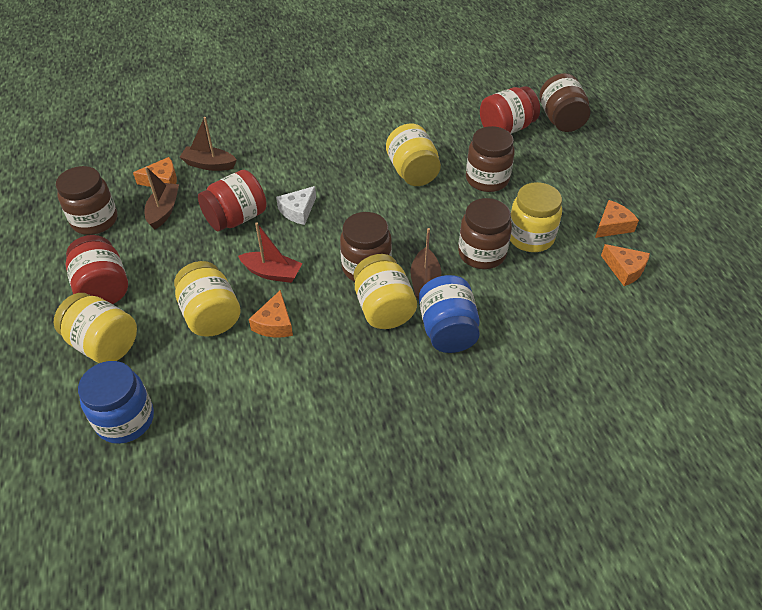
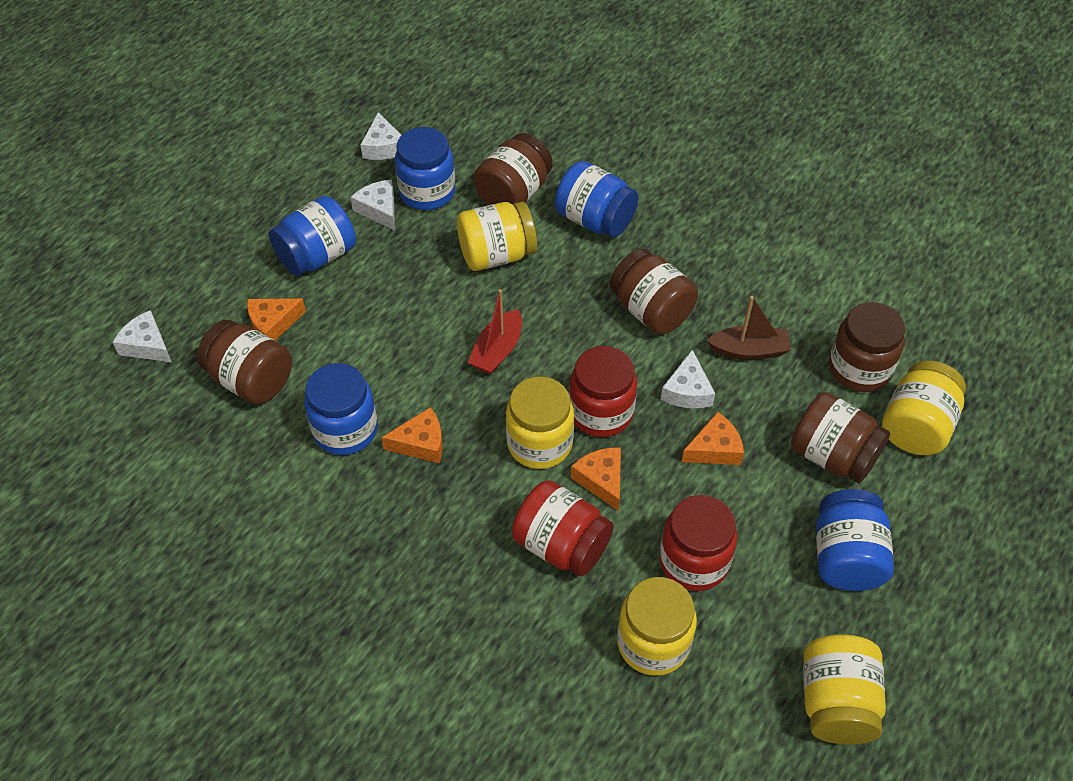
blue jar: [78,361,154,444] [419,275,480,353] = 2 -> [269,196,356,276] [304,363,378,455] [395,127,455,210] [555,161,638,238] [816,489,894,591] = 5
brown boat: [144,167,179,230] [180,117,237,171] [410,228,441,299] = 3 -> [707,296,791,360] = 1
white cheese: [276,186,316,225] = 1 -> [113,310,172,362] [350,179,395,230] [360,112,401,160] [661,350,715,408] = 4

